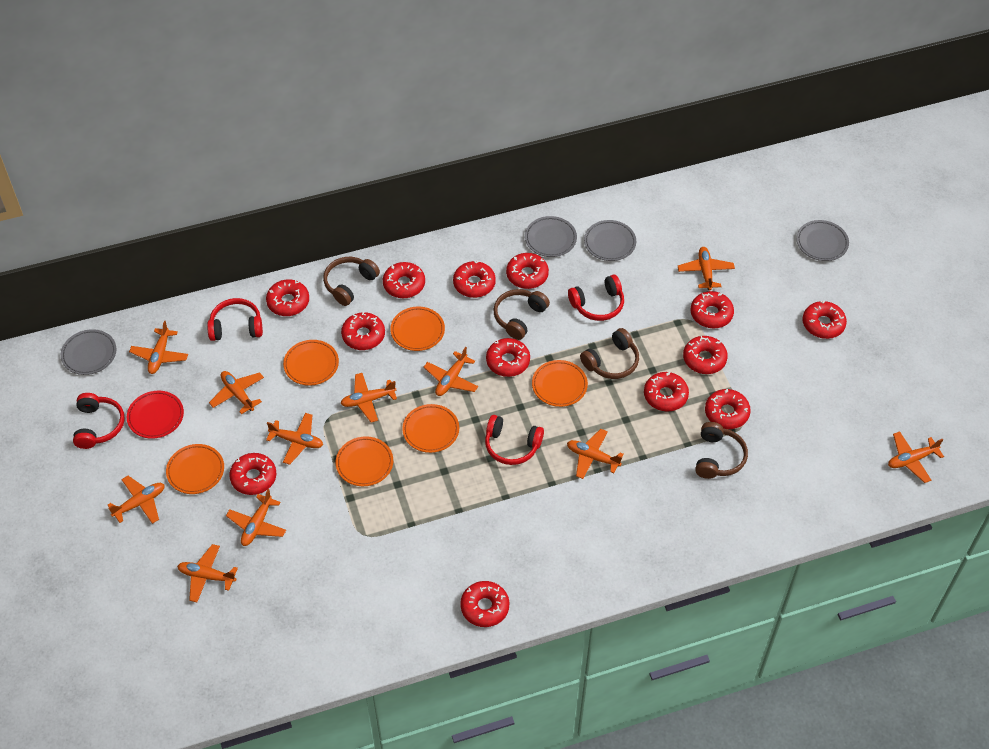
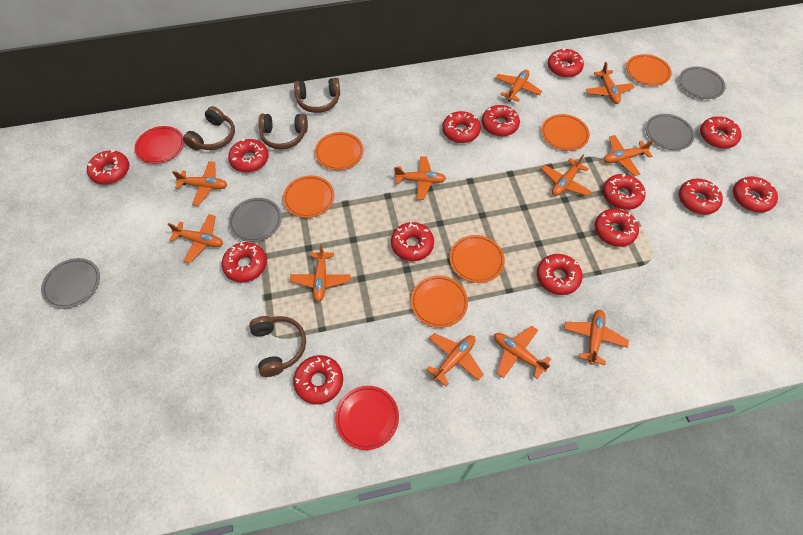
red donut: [229,453,276,495] [266,279,309,316] [341,312,385,350] [383,262,425,298] [453,261,496,298] [460,581,509,627] [486,338,530,377] [506,253,549,289] [644,372,689,411] [683,336,728,374] [690,291,734,328] [705,389,751,429] [802,301,847,339] = 13 -> [87,150,129,185] [222,242,267,283] [228,139,269,172] [293,355,343,405] [391,222,434,261] [442,111,481,143] [482,105,520,136] [537,254,583,295] [548,48,584,78] [595,209,639,247] [603,174,646,210] [679,178,723,215] [700,116,742,149] [733,177,778,212] = 14
red headphones: [73,393,125,449] [207,298,263,341] [485,415,544,465] [568,275,624,321] = 4 -> none = 0
red plate: [127,391,184,439] = 1 -> [135,126,184,164] [335,386,399,450] = 2

